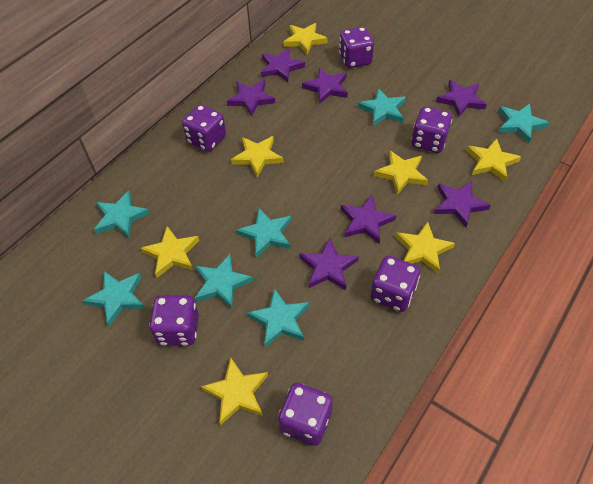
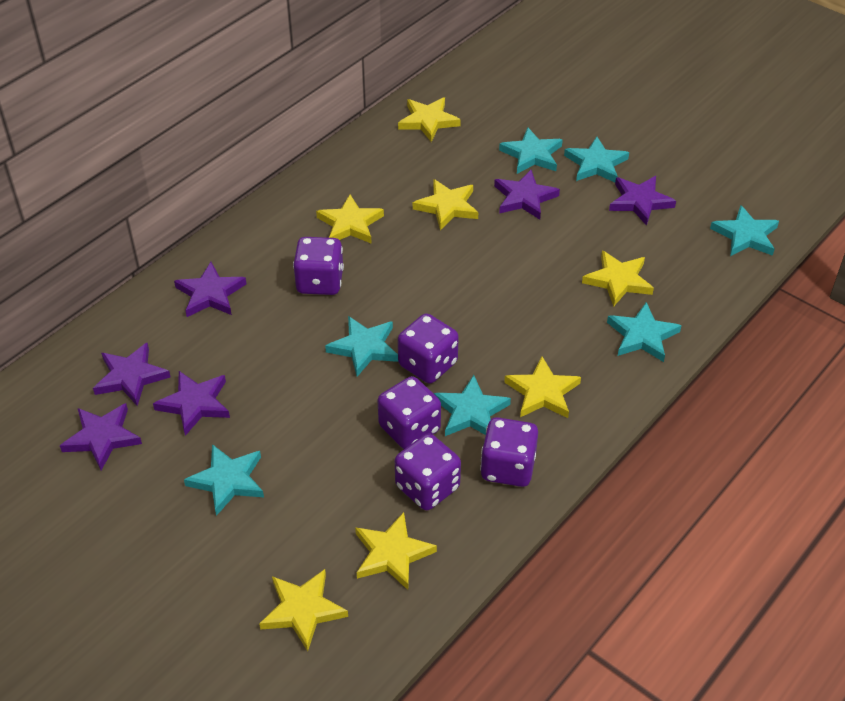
purple dice: [149,295,199,346] [182,104,226,152] [278,383,333,446] [339,27,374,68] [370,256,420,312] [411,107,452,153] = 6 -> [293,237,344,295] [378,376,441,449] [395,433,461,510] [398,313,459,383] [480,417,538,487] = 5
purple star: [227,80,275,117] [261,48,305,82] [299,238,359,290] [302,68,348,104] [341,195,397,244] [434,181,491,227] [436,80,487,117] = 7 -> [60,403,142,470] [93,343,171,406] [153,371,230,436] [174,262,246,317] [494,170,560,219] [609,176,676,226] = 6

